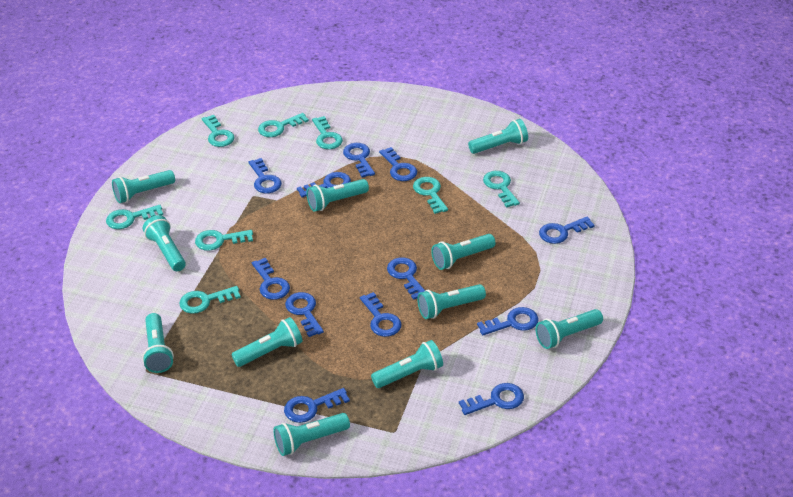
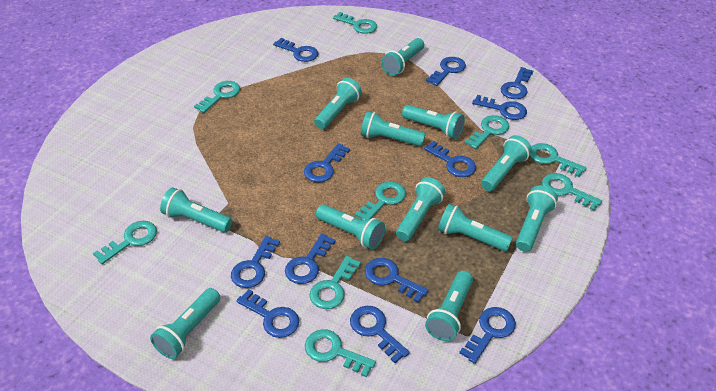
turquoise flashlight: [112,170,175,203] [142,313,174,373] [143,215,186,271] [231,317,303,367] [273,413,350,456] [307,179,369,212] [371,340,443,388] [417,284,486,319] [431,234,496,270] [468,119,528,154] [536,309,603,349] = 11 -> [150,288,221,359] [160,188,232,232] [314,78,362,129] [316,204,385,250] [361,111,425,146] [381,38,424,76] [396,177,445,241] [402,105,465,139] [425,271,473,341] [438,204,513,251] [481,135,532,191] [516,186,558,252] = 12
turquoise key: [106,205,163,229] [179,286,241,314] [195,230,253,251] [202,115,235,147] [258,113,309,137] [312,116,343,149] [413,177,448,214] [483,171,520,208] = 8 -> [93,221,157,264] [194,81,240,113] [305,329,376,377] [309,256,361,309] [333,12,377,34] [355,182,406,220] [464,115,509,149] [529,143,587,177] [542,173,602,211] = 9

